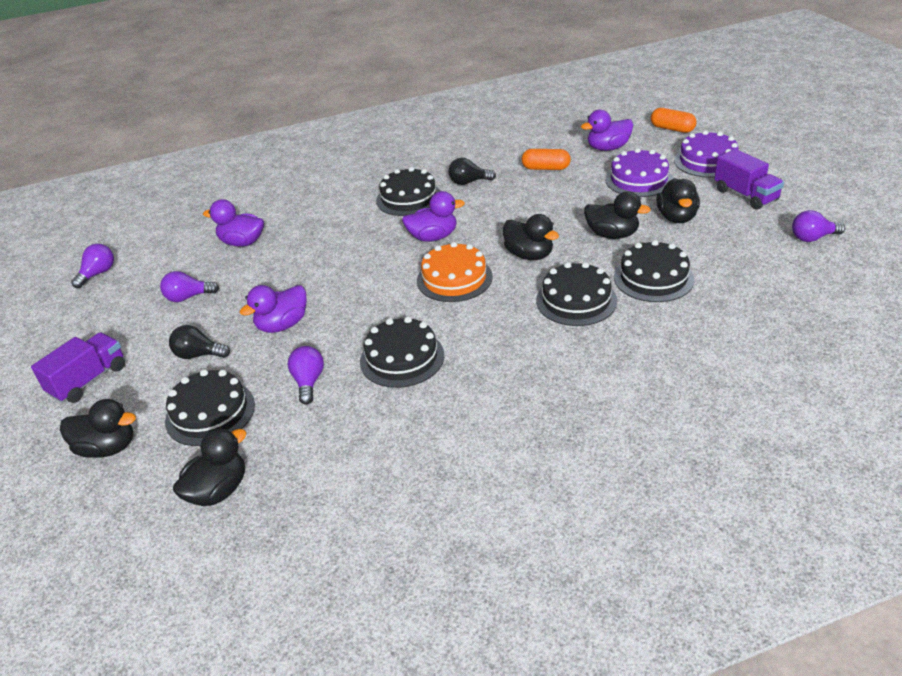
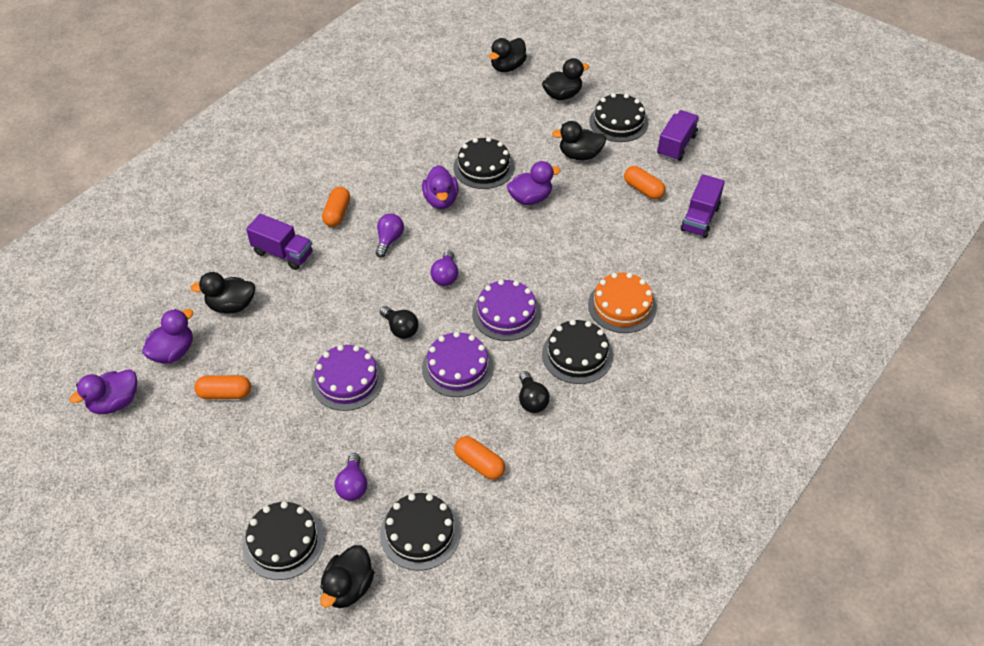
orange capsule: [522,149,571,170] [651,108,697,133] = 2 -> [194,375,251,399] [322,187,350,227] [454,436,505,480] [624,166,666,200] = 4
purple cake: [605,148,673,197] [674,130,738,178] = 2 -> [311,345,384,411] [422,332,494,397] [472,279,541,341] = 3
purple light bulb: [71,244,114,288] [160,271,219,302] [288,346,324,405] [792,210,845,242] = 4 -> [335,453,367,501] [376,213,404,258] [430,250,458,286] = 3
purple truck: [31,333,125,403] [715,149,784,210] = 2 -> [246,214,313,270] [657,110,699,161] [681,174,725,238] = 3

